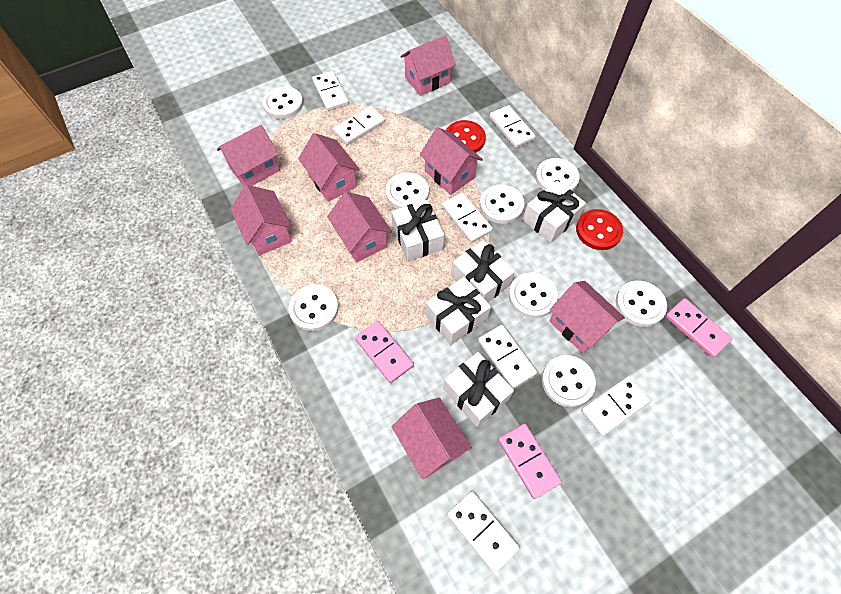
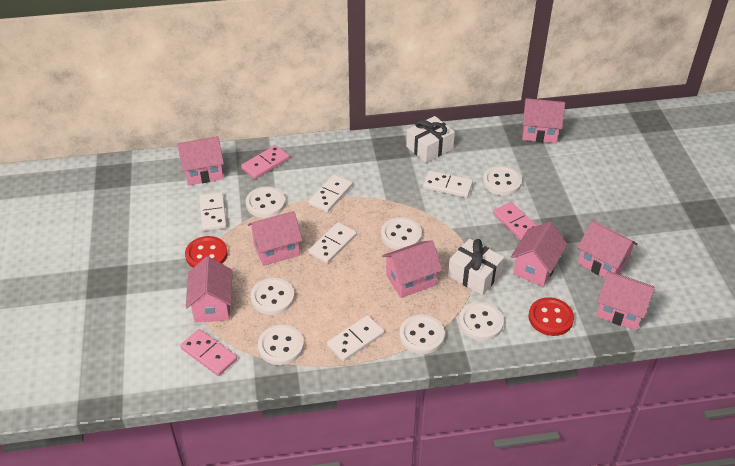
white button: [263,86,303,119] [289,285,339,331] [386,172,429,209] [480,184,524,224] [509,272,558,318] [535,158,580,191] [542,355,596,407] [616,281,667,327] = 8 -> [246,186,286,218] [251,278,294,315] [258,325,304,365] [381,217,422,250] [399,315,445,354] [459,302,504,341] [483,166,522,196] = 7
white domino: [312,71,349,111] [333,106,385,145] [442,192,493,243] [447,491,520,573] [478,325,537,389] [489,105,536,148] [581,376,650,436] = 7 -> [199,192,227,231] [308,174,352,213] [308,222,357,264] [327,315,384,361] [423,170,473,198] = 5
white gift: [391,200,444,261] [426,277,491,345] [443,352,514,427] [451,240,515,302] [523,180,586,243] = 5 -> [406,116,455,163] [448,239,504,295] = 2

